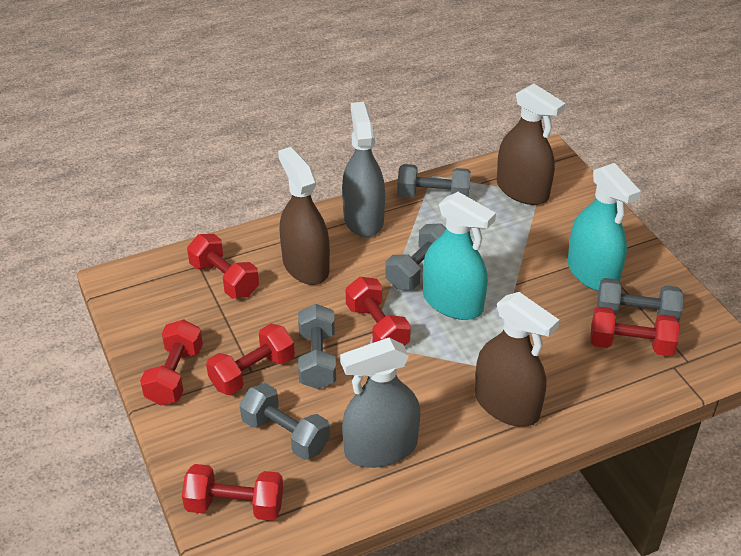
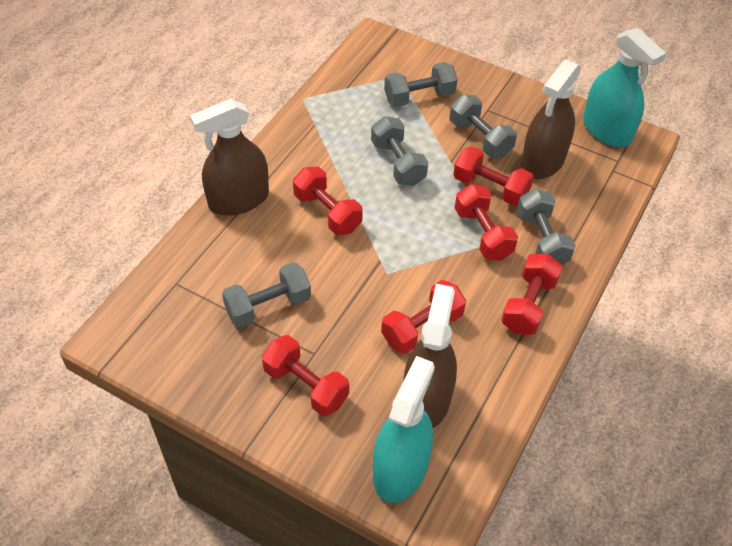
grey spray bottle: [340,338,420,468] [342,102,385,237] = 2 -> none = 0

